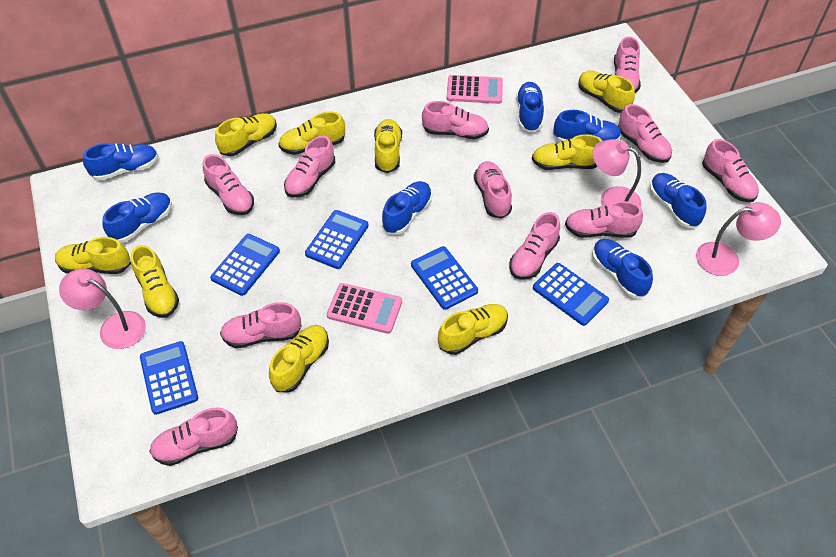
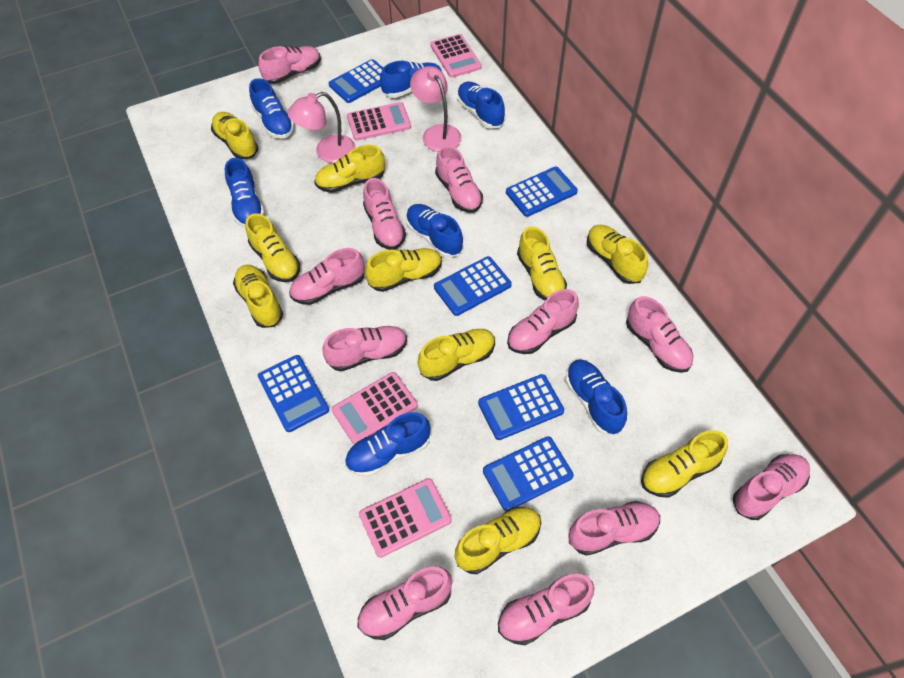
blue calculator: [140,341,198,415] [210,234,280,296] [305,210,369,269] [411,246,478,310] [533,263,609,326] = 5 -> [258,355,329,432] [329,59,383,103] [434,256,512,316] [478,374,564,440] [483,436,574,511] [506,167,578,217] = 6
pink calculator: [327,283,402,334] [446,75,503,104] = 2 -> [332,372,418,444] [347,102,411,141] [359,478,452,558] [430,34,482,78] = 4
pink lamp: [59,268,146,349] [592,139,641,207] [696,202,781,276] = 3 -> [287,92,355,163] [410,66,461,152] = 2
yellow shoe: [55,237,131,274] [131,245,179,318] [215,113,277,156] [269,325,329,393] [278,112,345,155] [374,119,402,173] [438,304,508,355] [532,134,602,170] [578,70,635,113] = 9 -> [211,112,258,159] [233,265,283,328] [245,213,300,282] [314,145,385,193] [365,248,442,292] [418,329,495,381] [455,507,541,574] [517,226,567,301] [587,225,648,284] [641,430,728,498] = 10

